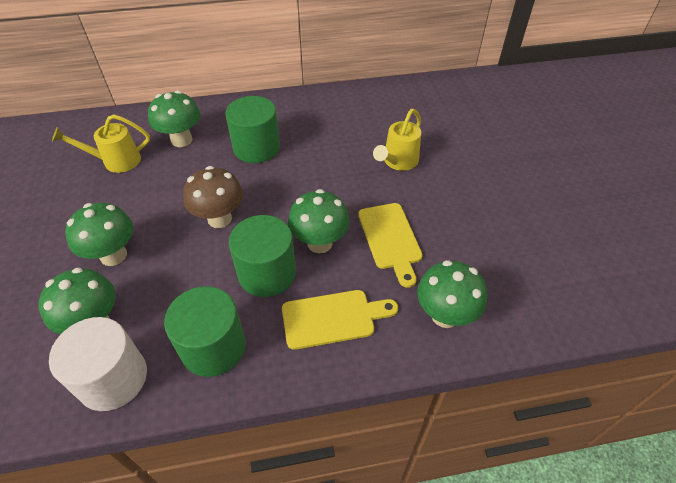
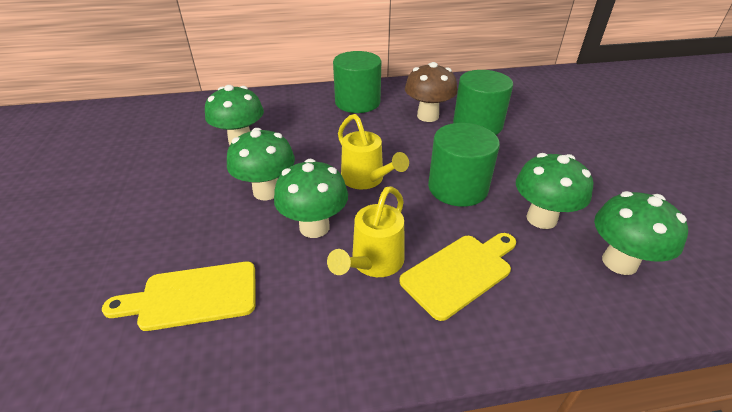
white cylinder: [49,317,147,411] = 1 -> none = 0

